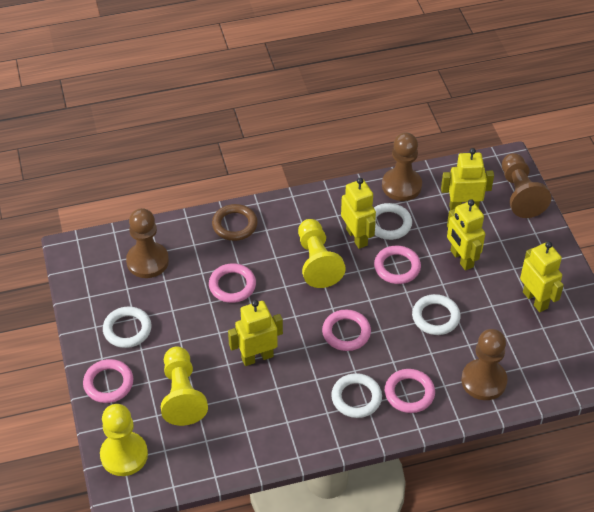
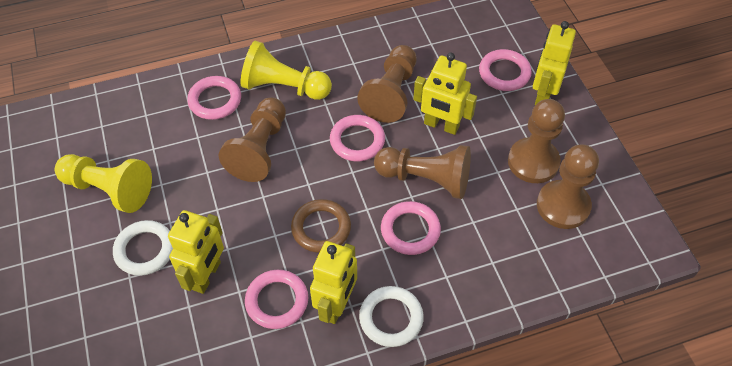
brown pawn: [126,208,169,278] [382,132,422,201] [461,329,508,400] [502,153,551,218] = 4 -> [218,97,286,182] [357,45,417,123] [374,145,471,199] [508,99,565,183] [537,145,599,229] = 5
white ring: [103,306,151,348] [331,373,382,418] [374,203,412,240] [412,294,460,335] = 4 -> [113,220,173,276] [359,286,424,347] = 2
yellow pawn: [100,404,148,476] [161,346,208,426] [298,219,346,288] = 3 -> [55,154,152,213] [241,41,332,100] = 2
yellow robot: [228,300,283,366] [341,178,376,249] [441,148,494,210] [447,199,485,270] [520,242,564,312] = 5 -> [168,210,224,294] [310,241,357,324] [413,53,477,135] [533,21,576,105] = 4

